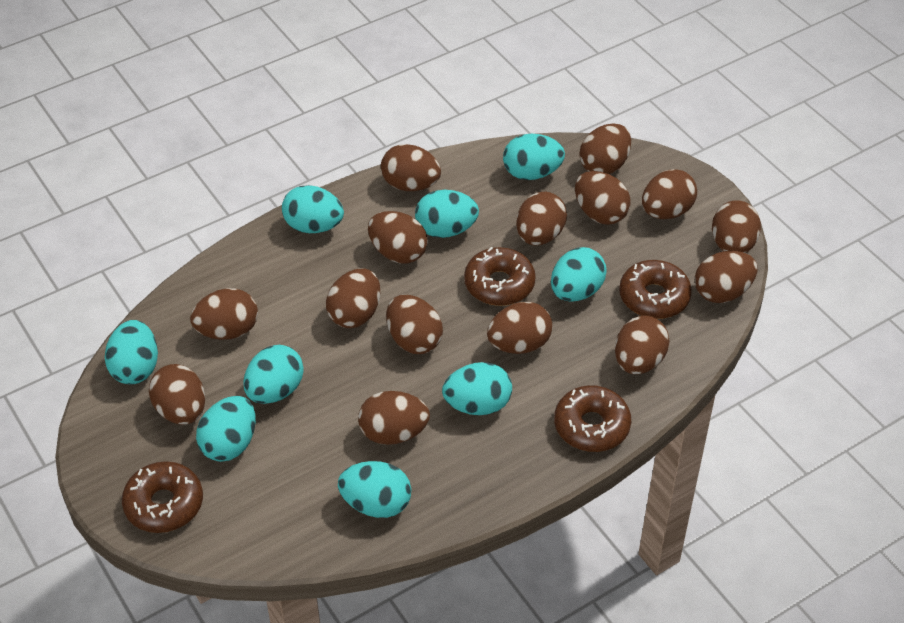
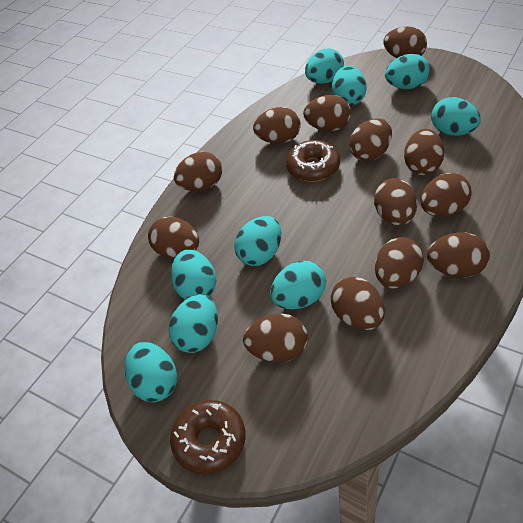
brown donut: [122,461,203,533] [464,247,536,306] [554,385,631,452] [619,260,692,319] = 4 -> [170,400,246,475] [286,140,340,182] = 2
brown egg: [149,364,205,425] [190,288,258,340] [326,268,380,328] [358,391,430,445] [368,211,428,264] [381,144,441,191] [386,295,443,354] [487,302,552,354] [516,192,567,246] [575,171,630,225] [580,123,631,174] [615,316,670,374] [642,169,697,219] [695,251,757,303] [712,200,761,253] = 15 -> [148,217,199,258] [174,152,222,191] [243,314,308,362] [253,107,301,144] [303,95,351,131] [331,277,385,330] [349,118,392,162] [374,178,417,226] [375,237,424,289] [383,26,427,58] [404,129,444,175] [420,173,471,217] [427,232,490,278] = 13

